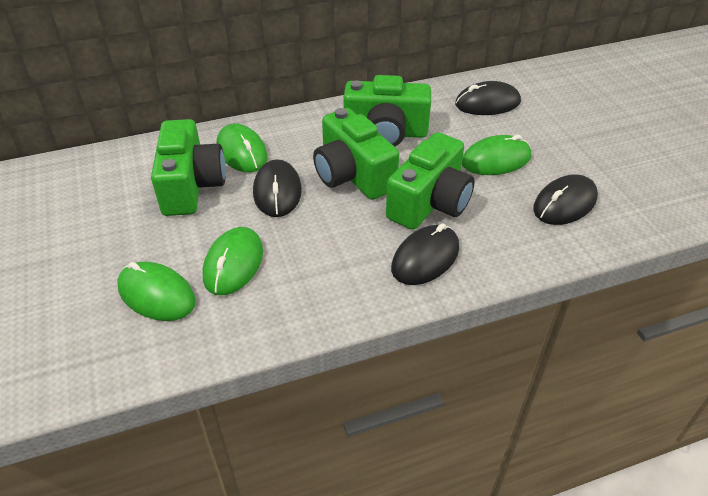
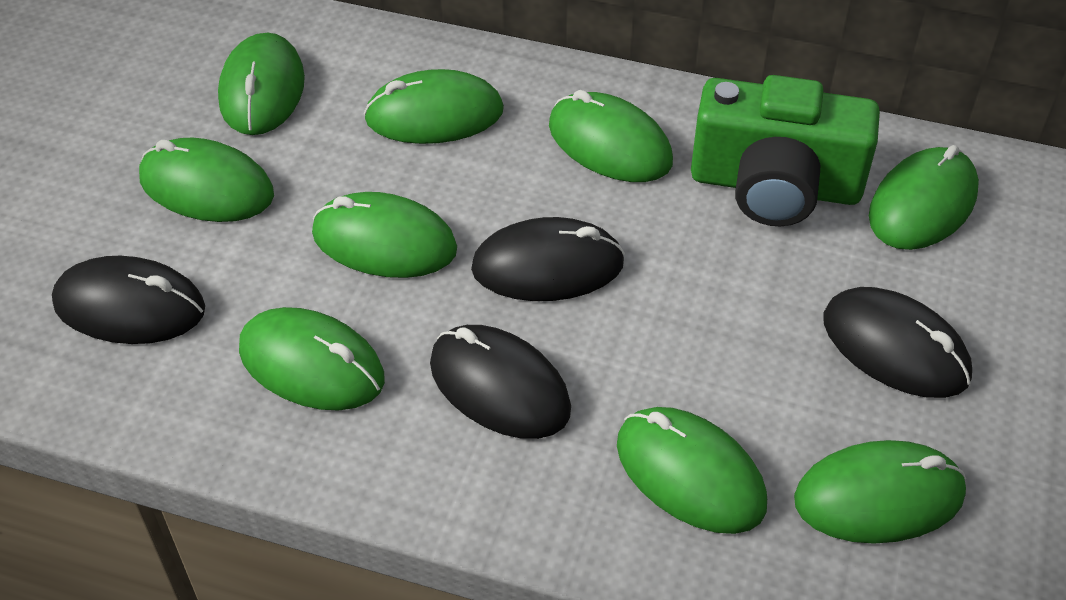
green camera: [151,119,226,216] [313,108,399,200] [343,75,431,146] [386,132,475,230] = 4 -> [691,75,880,226] = 1
green mouse: [117,262,196,321] [203,227,263,295] [216,123,268,172] [462,135,531,175] = 4 -> [139,138,274,222] [218,33,305,135] [239,307,385,411] [312,192,457,278] [364,69,504,144] [549,90,673,182] [617,407,767,534] [794,440,966,544] [869,145,979,250] = 9

